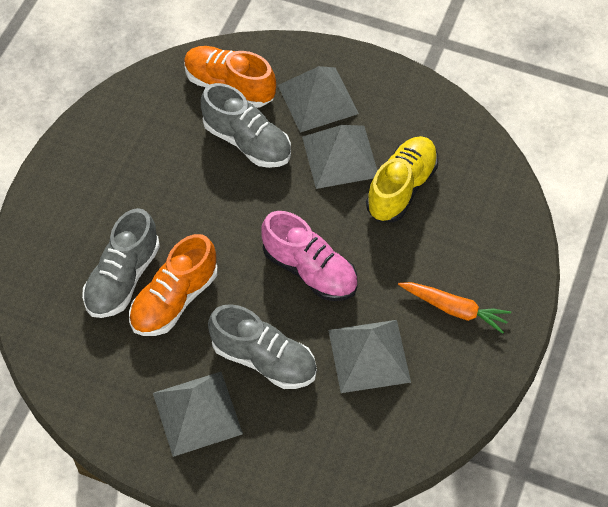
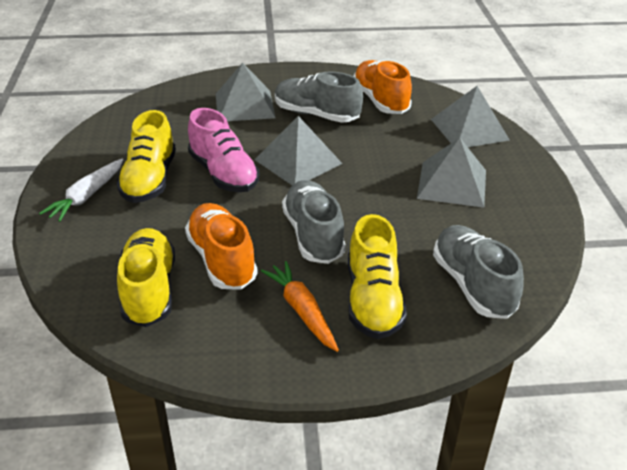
white carrot: none = 0 -> [39,159,123,222] = 1
yellow shoe: [366,136,438,222] = 1 -> [117,110,176,203] [117,228,175,327] [348,214,407,339] = 3

